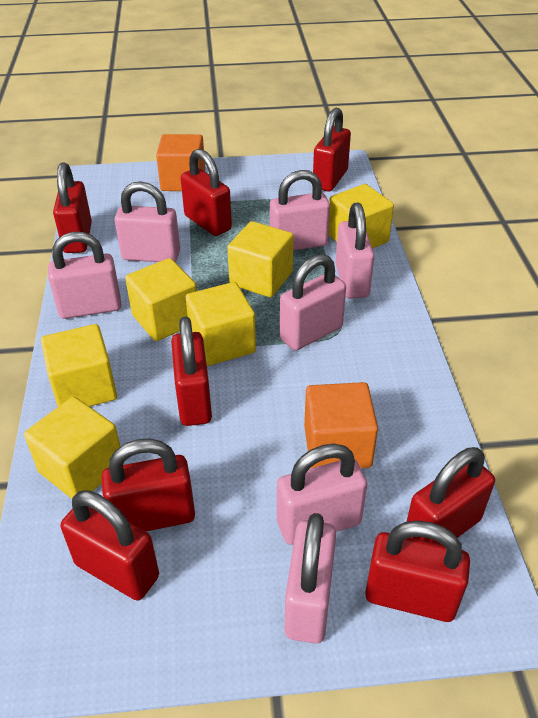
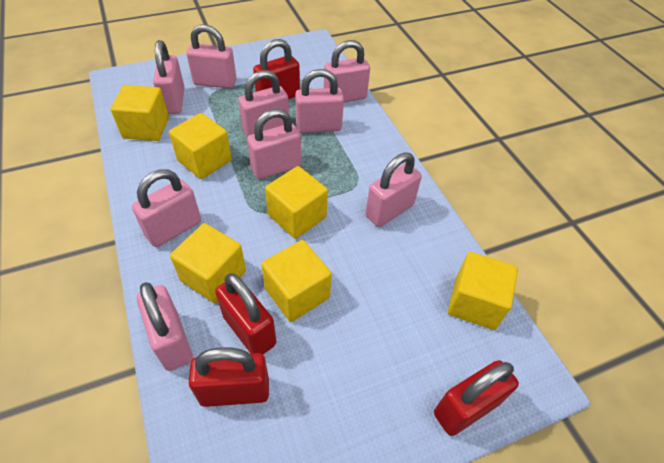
orange cube: [156,134,205,191] [304,382,378,468] = 2 -> none = 0
pink padlock: [48,232,122,319] [115,181,180,262] [270,170,330,251] [277,443,367,545] [280,254,346,351] [285,513,336,643] [335,202,375,298] = 7 -> [132,169,201,247] [137,282,193,371] [153,40,185,114] [186,24,237,89] [238,70,289,137] [247,109,301,179] [295,69,344,133] [324,40,370,102] [365,152,422,227] = 9
red padlock: [53,162,92,253] [61,490,159,601] [101,439,195,531] [171,316,212,426] [181,149,232,236] [313,108,351,192] [365,520,470,622] [407,447,495,546] = 8 -> [189,347,269,407] [215,273,276,354] [253,39,300,99] [434,360,519,436] = 4

